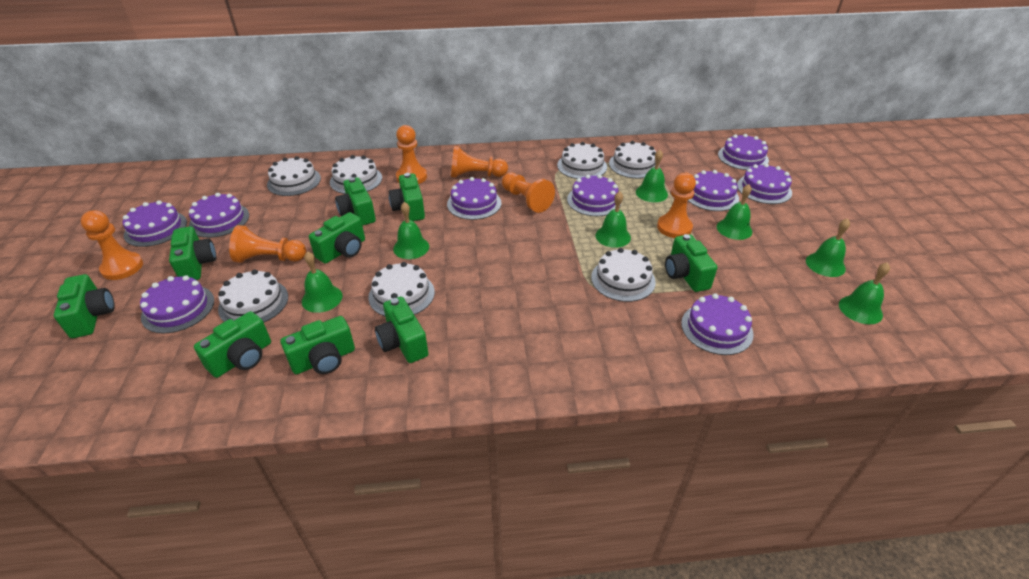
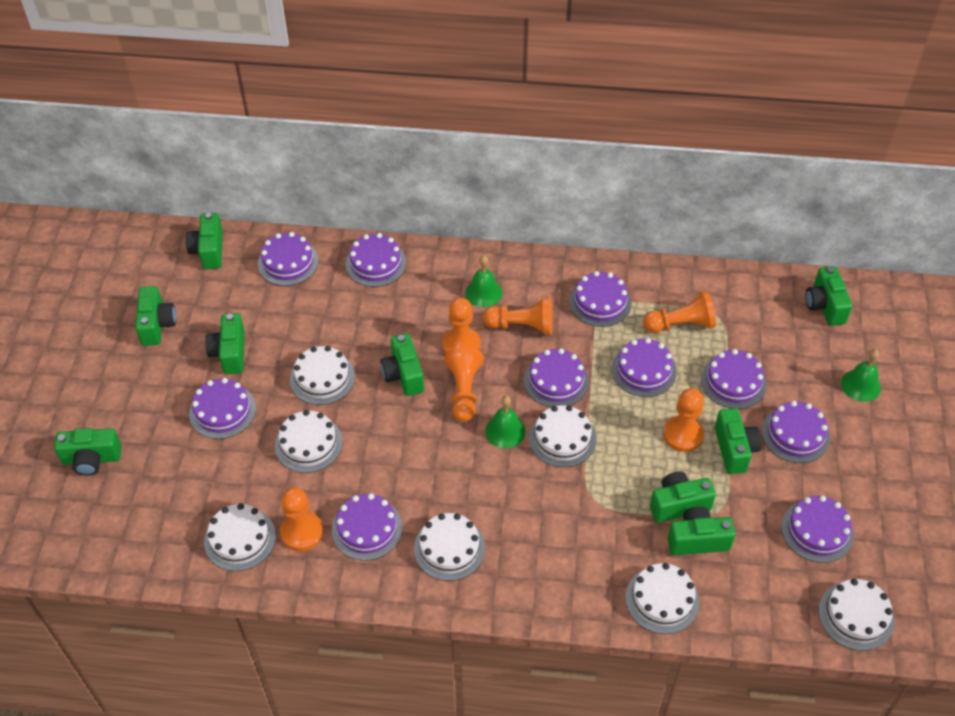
green bell: [302,251,342,313] [393,202,429,259] [596,191,631,248] [636,150,668,202] [717,184,752,240] [806,218,850,277] [839,262,890,324] = 7 -> [465,255,502,307] [485,396,526,448] [841,349,881,402] = 3
purple cake: [123,200,187,247] [140,275,214,334] [189,193,249,238] [447,177,501,220] [567,174,621,216] [681,293,753,355] [688,170,739,211] [718,134,769,170] [737,163,792,204] = 9 -> [189,378,256,439] [258,232,319,286] [332,493,402,561] [346,233,406,287] [524,348,589,407] [569,271,632,327] [612,338,677,397] [701,349,767,409] [762,401,830,463] [782,495,854,563] = 10

